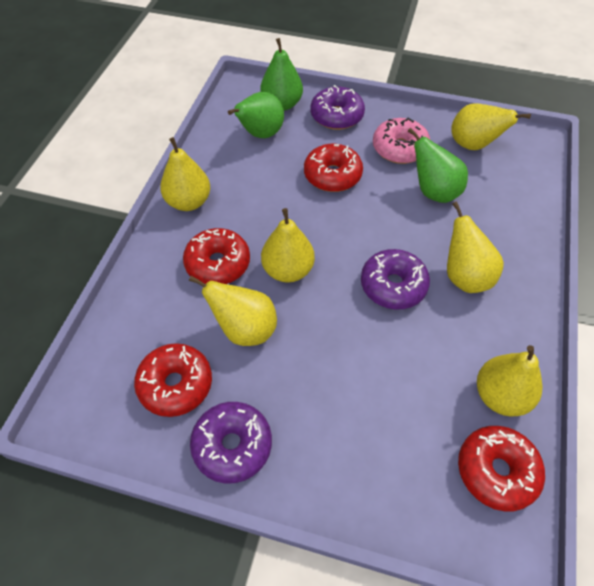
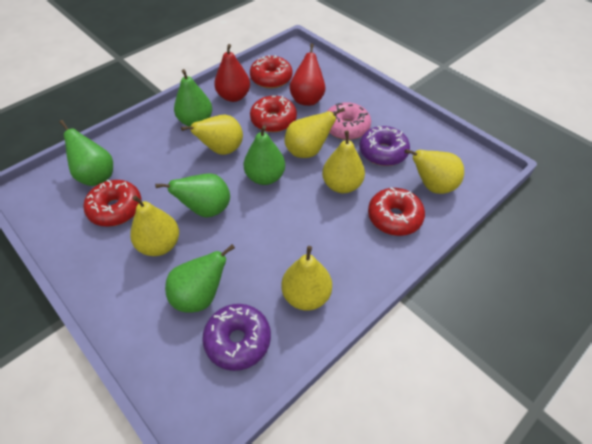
green pear: [228,92,284,138] [260,38,303,111] [407,128,468,203] = 3 -> [59,120,113,186] [155,173,230,218] [165,244,235,313] [174,69,212,127] [244,125,285,185] = 5
purple donut: [190,402,272,484] [311,85,365,130] [361,249,430,309] = 3 -> [202,304,271,371] [360,126,410,166] = 2
red pear: none = 0 -> [214,44,250,102] [289,43,326,106] = 2

